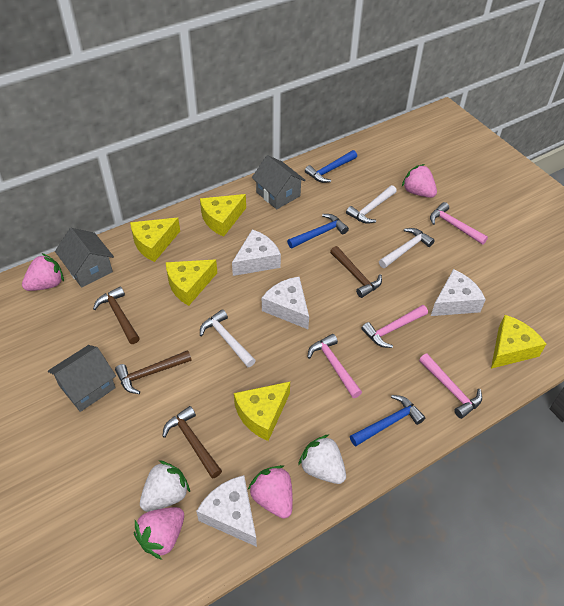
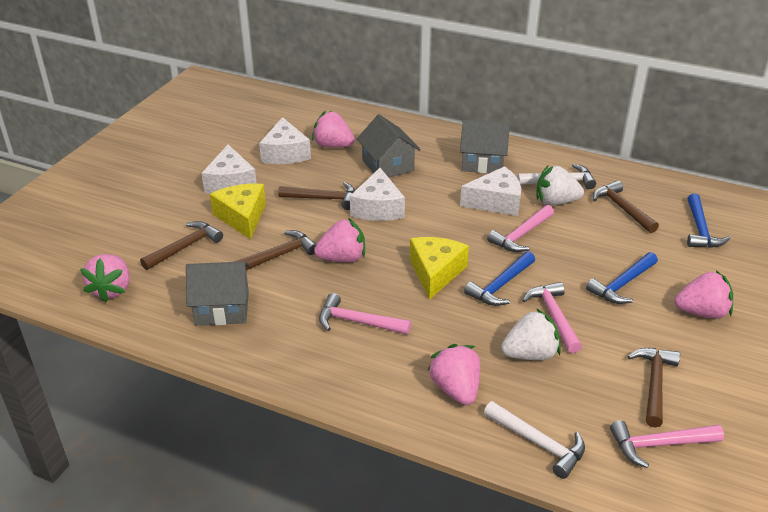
brown hammer: [93,286,140,344] [115,350,192,394] [162,406,222,479] [330,246,382,298] = 4 -> [140,221,223,270] [234,230,316,270] [278,182,355,210] [593,181,659,233] [628,348,680,427] = 5
pink strawberry: [22,253,64,291] [134,507,184,560] [248,465,293,519] [402,164,437,198] = 4 -> [80,254,130,302] [312,111,355,147] [314,218,365,262] [427,344,480,405] [674,270,733,318] = 5
white hammer: [200,309,256,367] [346,185,397,224] [379,228,435,268] = 3 -> [484,401,585,479] [517,164,596,189] = 2
yellow cheese: [130,218,180,262] [166,260,217,306] [200,194,246,237] [234,382,290,441] [491,315,546,369] = 5 -> [210,184,266,239] [410,237,469,300] = 2

